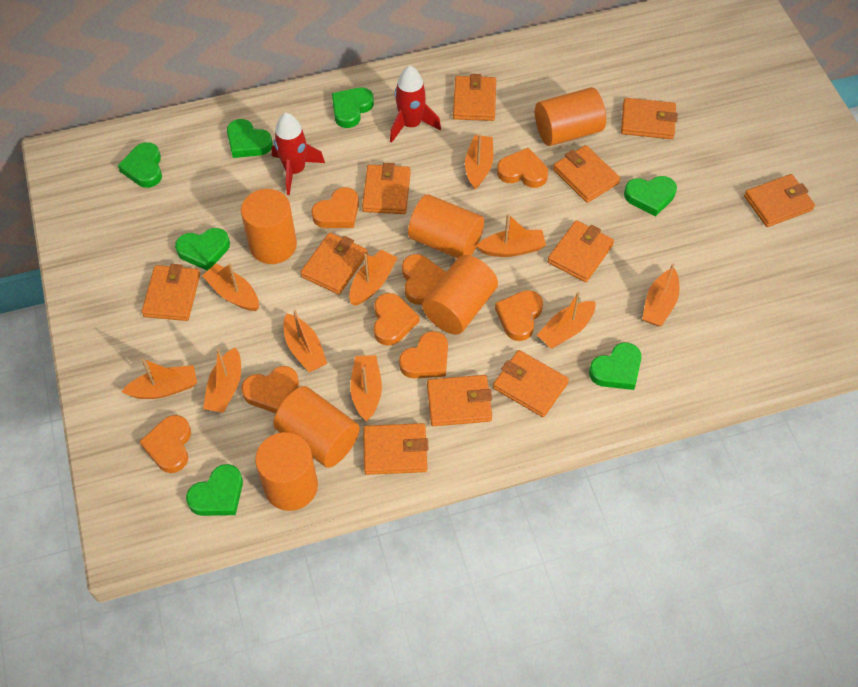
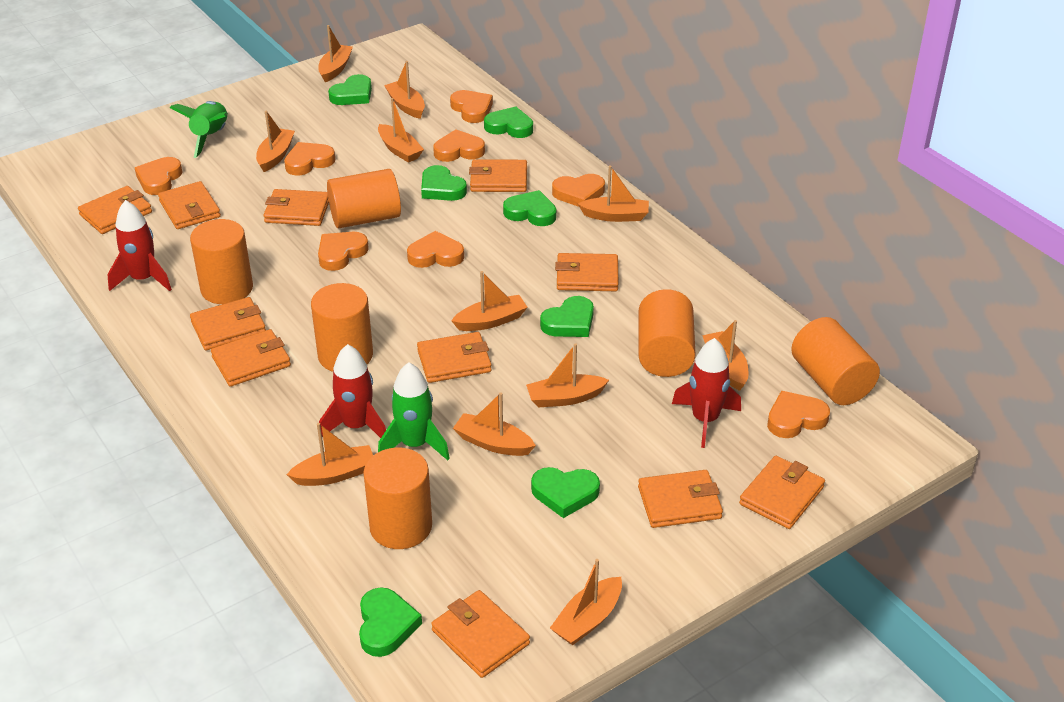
green rocket: none = 0 -> [170,101,228,158] [378,362,450,460] = 2
orange boat: [121,358,197,399] [202,263,259,311] [203,347,241,413] [283,310,327,372] [349,249,397,306] [350,355,382,421] [465,134,493,189] [476,214,546,257] [537,292,596,349] [642,264,680,326] = 10 -> [256,111,295,172] [286,423,373,486] [318,25,353,82] [378,98,424,163] [384,61,425,119] [451,271,528,331] [453,392,536,456] [526,343,609,408] [550,559,622,645] [578,165,649,222] [702,320,748,391] = 11
red rocket: [271,113,325,195] [390,65,441,143] = 2 -> [107,200,172,291] [319,344,386,438] [672,338,741,448] = 3

